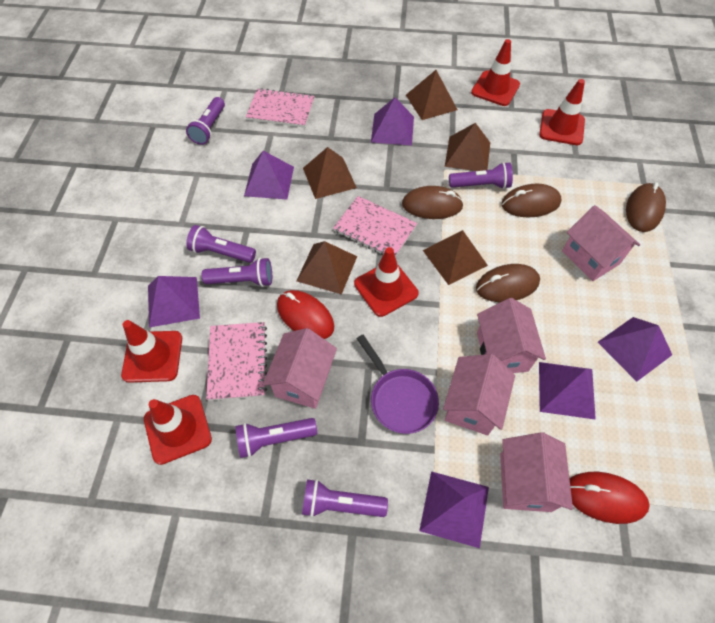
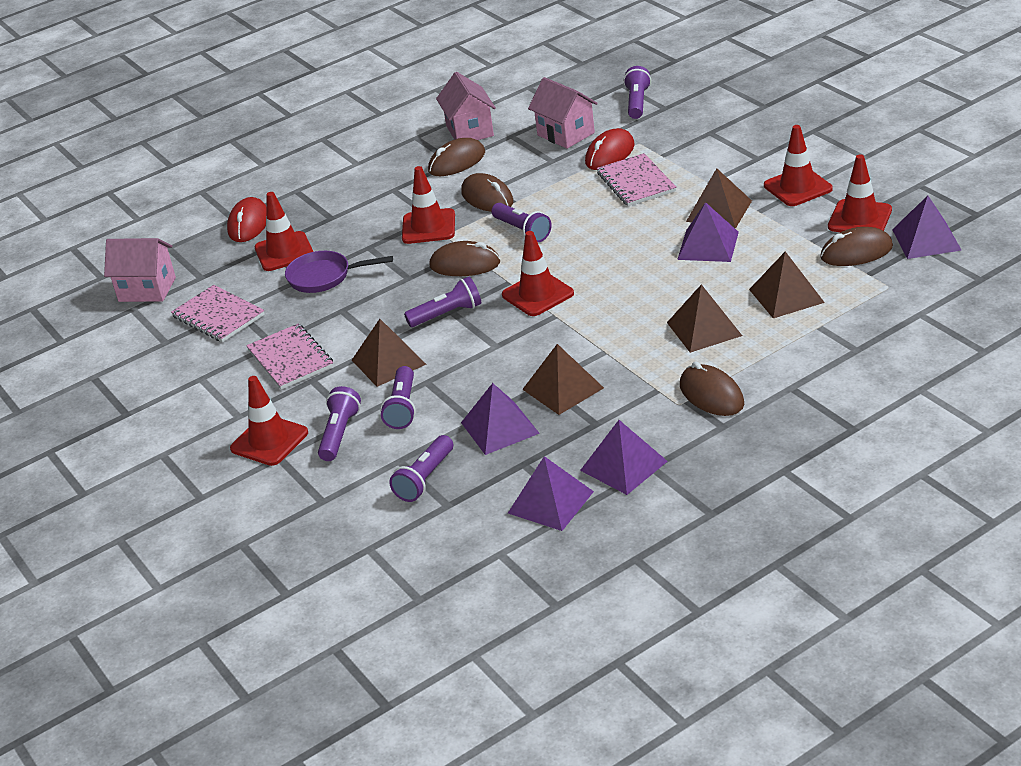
brown mouse: [402,186,464,219] [476,264,540,302] [501,184,562,218] [626,182,666,232] = 4 -> [428,138,485,176] [429,241,500,276] [461,173,513,212] [680,361,744,416] [820,227,893,266] = 5
pink house: [263,328,337,409] [443,354,515,435] [477,298,546,373] [500,432,573,512] [562,205,640,281] = 5 -> [104,238,176,302] [436,72,496,140] [528,77,598,149] = 3
purple pyramid: [148,276,200,328] [244,151,294,200] [371,97,414,146] [419,471,489,548] [539,362,596,420] [598,317,672,382] = 6 -> [461,383,540,455] [508,456,594,531] [580,420,668,495] [677,202,739,262] [892,196,961,259] = 5
red traffic cone: [121,320,182,383] [144,395,212,465] [354,247,419,317] [471,39,520,106] [539,79,585,145] = 5 -> [230,376,308,466] [255,192,313,271] [402,166,455,244] [502,231,574,316] [764,125,833,206] [828,154,892,232] = 6

